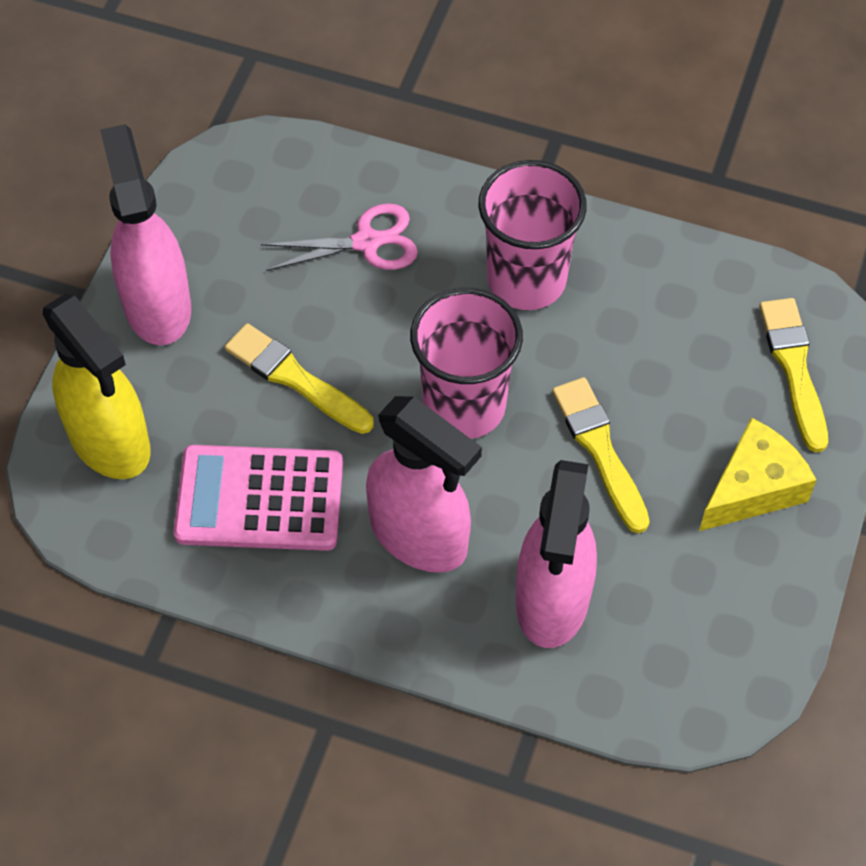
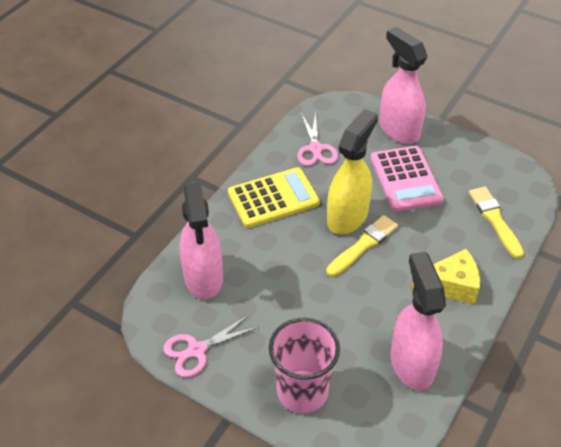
pink cup: [410,288,523,439] [478,160,587,310] = 2 -> [269,317,340,413] = 1
pink scissors: [261,203,418,271] = 1 -> [163,314,259,377] [297,113,338,166] = 2
yellow brush: [225,323,374,434] [552,377,650,533] [759,298,828,452] = 3 -> [326,215,398,277] [469,187,524,259] = 2
yellow calculator: none = 0 -> [228,167,320,228] = 1

